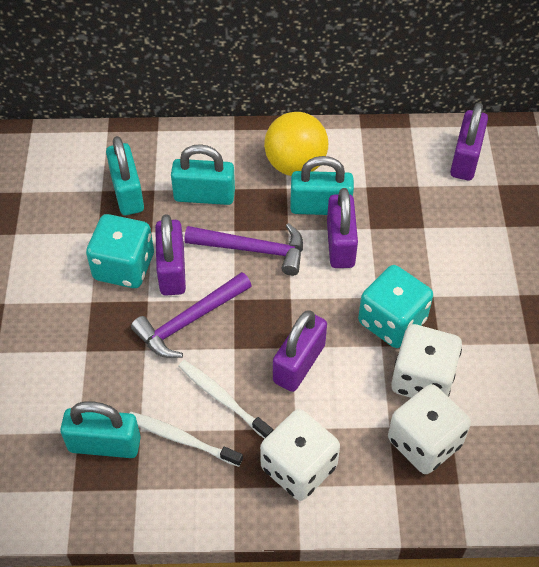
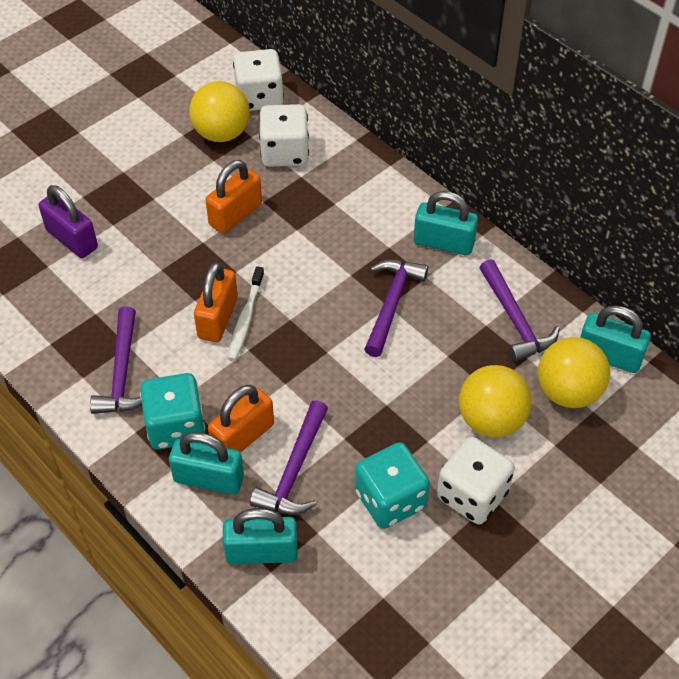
orange padlock: none = 0 -> [194,262,238,342] [205,160,262,234] [208,385,274,453] = 3
purple hammer: [131,272,251,358] [185,223,303,276] = 2 -> [90,306,142,414] [250,400,328,515] [364,259,428,357] [479,259,560,362] = 4
purple padlock: [155,214,186,296] [273,310,327,392] [327,188,358,268] [450,102,488,181] = 4 -> [39,185,98,258] = 1
white toothbrush: [130,412,243,467] [178,360,273,439] = 2 -> [228,266,264,361] = 1
yellow ball: [264,112,328,176] = 1 -> [189,81,250,142] [459,365,532,437] [538,337,610,408] = 3

